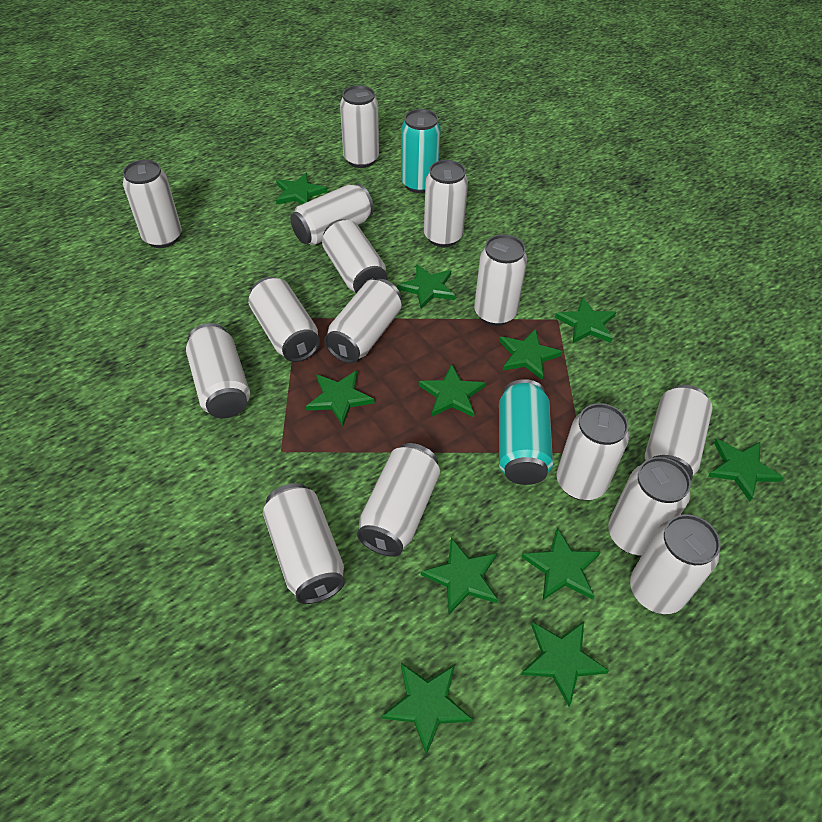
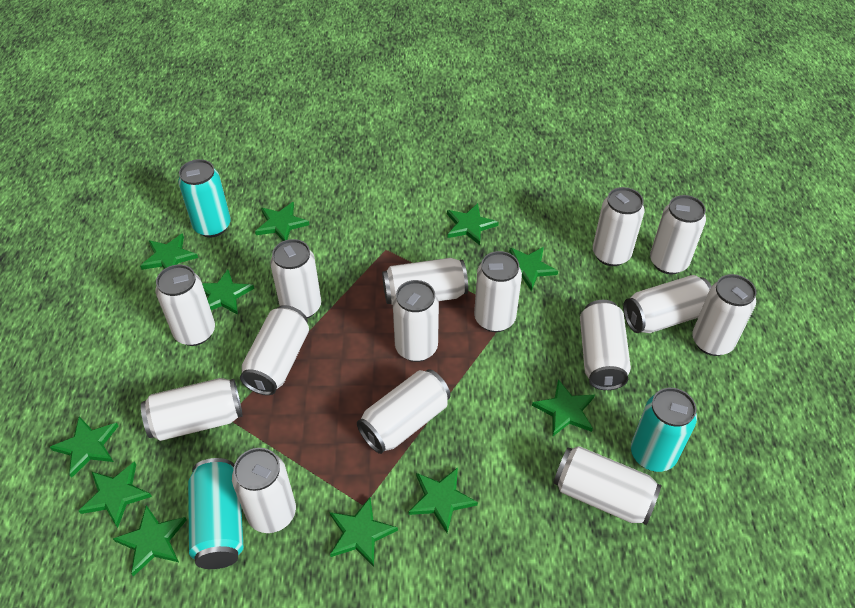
turquoise can: [401,109,441,193] [499,379,553,485] = 2 -> [178,159,231,237] [188,458,243,569] [631,388,697,472] = 3

